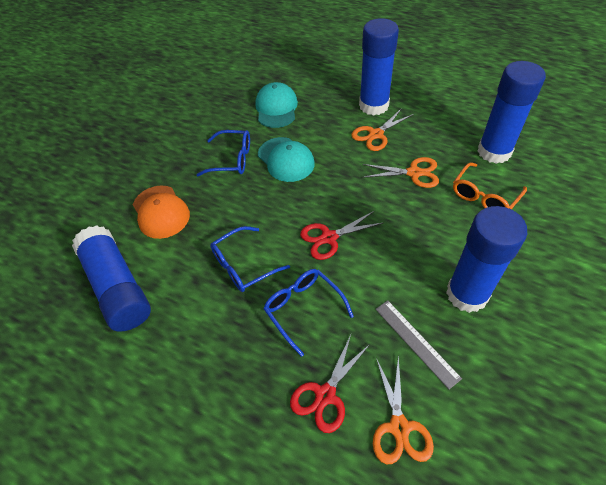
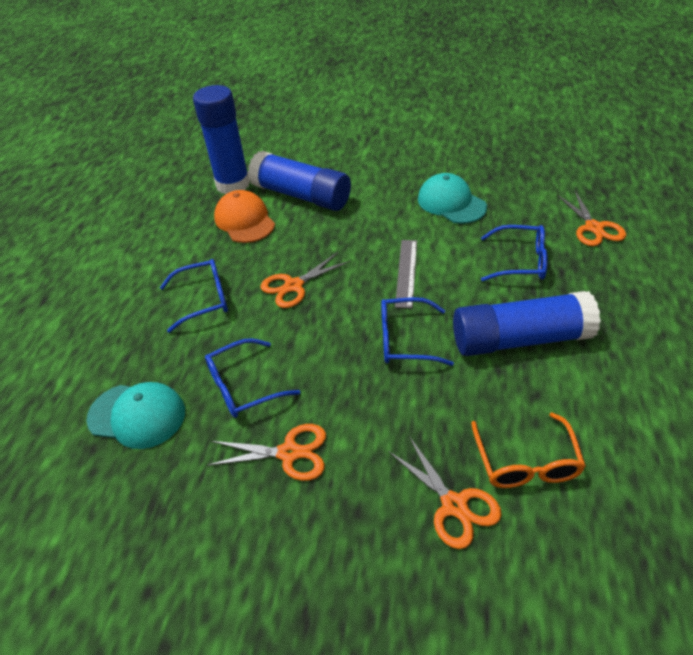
blue glasses: [197,130,250,177] [210,226,290,292] [263,269,354,357] = 3 -> [160,259,228,333] [205,338,301,418] [381,297,454,366] [481,225,548,281] = 4
blue glue stick: [72,226,151,332] [359,18,399,116] [446,206,527,313] [478,61,546,164] = 4 -> [193,85,250,194] [248,151,351,211] [453,291,601,356] = 3
orange scissors: [351,108,414,151] [362,157,439,188] [373,355,434,464] = 3 -> [207,424,326,481] [261,252,350,308] [388,436,501,549] [557,191,626,246] = 4
red scissors: [290,335,370,433] [300,211,383,260] = 2 -> none = 0

